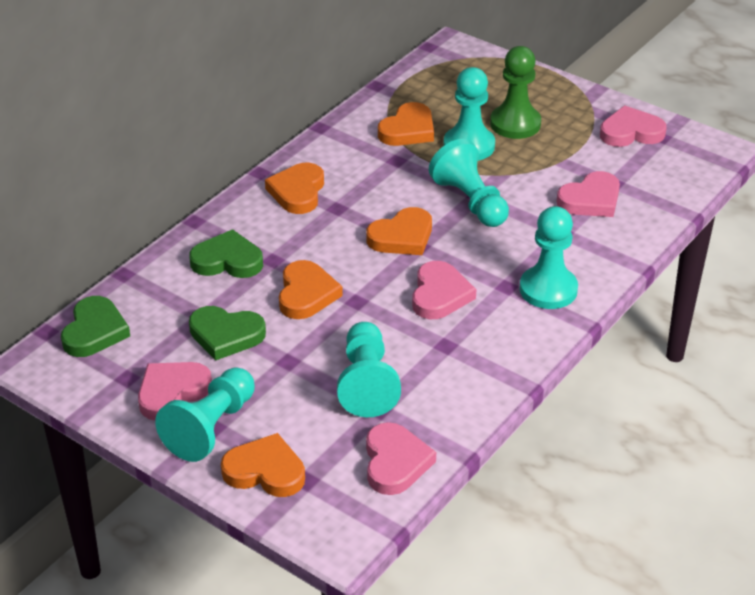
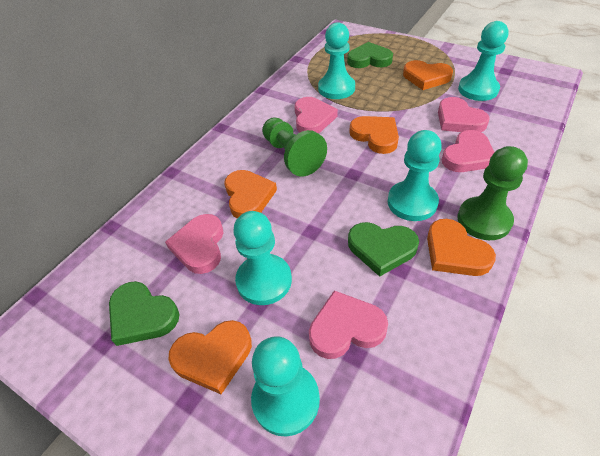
green pawn: [490,46,541,139] = 1 -> [262,117,327,177] [458,146,528,240] = 2

